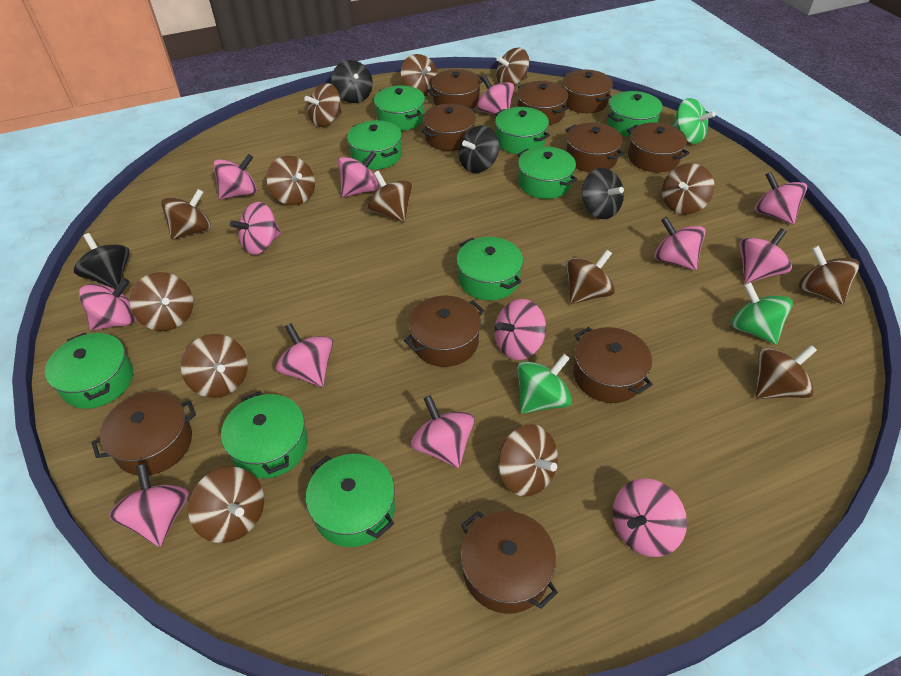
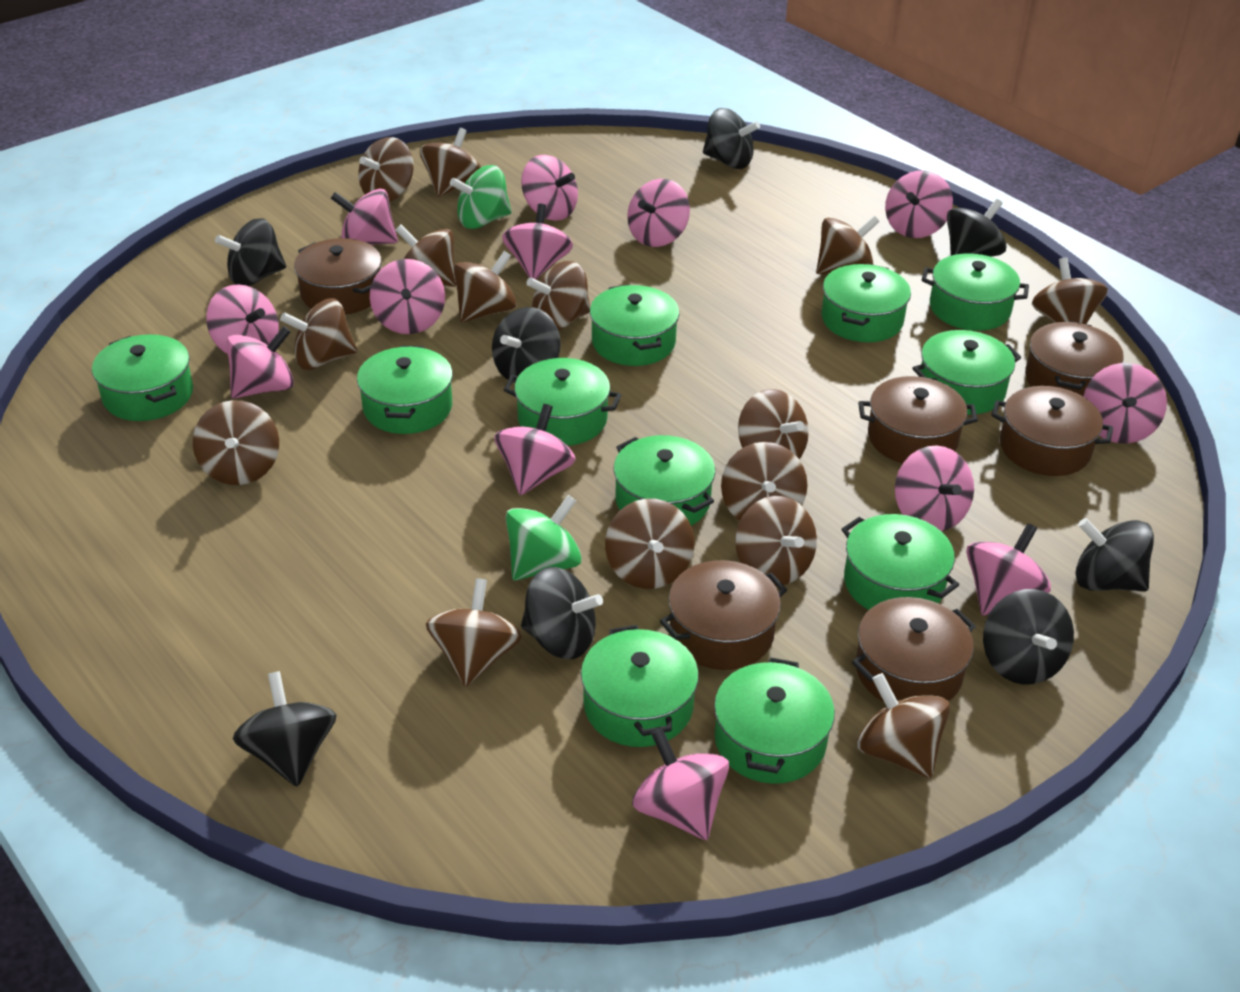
black spinning top: [74,233,130,289] [332,60,373,103] [458,125,499,173] [582,168,624,219] = 4 -> [215,218,286,286] [233,671,336,787] [492,307,561,383] [521,567,603,659] [703,108,760,169] [947,199,1007,257] [983,589,1074,685] [1075,518,1154,591] = 8
brown pot: [91,392,196,476] [404,296,484,367] [422,103,477,151] [427,69,483,109] [461,511,558,614] [517,81,568,125] [562,69,613,113] [566,123,624,172] [573,327,653,403] [627,122,690,172] = 10 -> [294,238,382,315] [660,560,787,670] [852,597,976,703] [858,376,978,463] [991,386,1113,476] [1025,321,1124,396] = 6
brown spinning top: [130,272,193,331] [161,189,211,240] [181,334,248,398] [188,467,264,543] [267,156,315,206] [304,83,342,127] [368,171,412,222] [401,54,438,96] [496,48,529,86] [498,424,558,497] [566,250,615,304] [662,163,714,215] [756,345,817,399] [799,246,860,304] = 14 -> [193,400,279,485] [280,298,357,370] [358,137,414,202] [395,224,456,287] [420,128,481,197] [426,578,522,687] [453,251,517,322] [527,261,590,330] [605,499,694,589] [721,442,808,521] [735,496,817,586] [738,389,809,459] [816,216,880,274] [857,673,950,778] [1032,257,1108,324] = 15
green pot: [45,332,133,409] [221,391,308,479] [306,454,395,547] [347,120,402,170] [374,85,425,131] [457,237,523,300] [495,107,550,154] [517,146,577,199] [608,91,663,137] = 9 -> [92,334,193,421] [357,346,453,434] [504,358,621,446] [581,625,699,747] [590,284,679,366] [614,435,715,526] [714,657,835,784] [822,264,911,342] [842,514,959,610] [912,330,1021,415] [922,254,1029,331] = 11
green spinning top: [517,354,572,414] [672,98,716,144] [731,282,793,344] = 3 -> [450,165,512,229] [506,495,582,581] = 2

